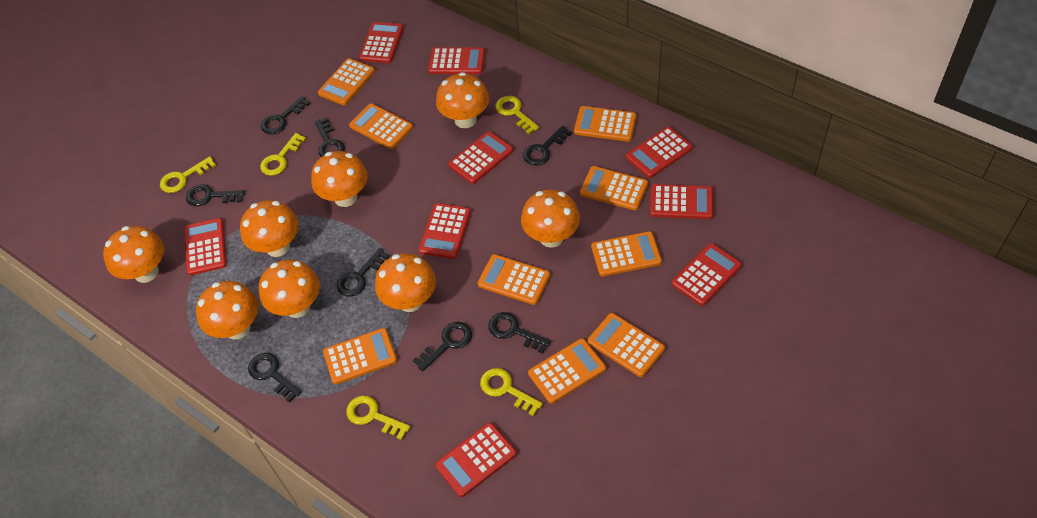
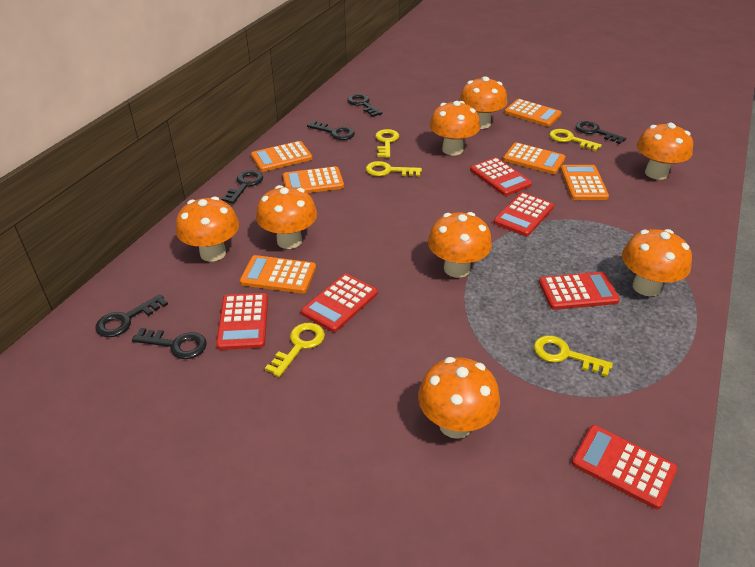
black key: [186,184,245,206] [248,353,301,403] [261,96,310,134] [315,117,345,157] [337,248,390,297] [413,322,472,371] [488,312,551,353] [523,126,572,166] = 8 -> [96,294,168,337] [132,328,207,359] [221,170,263,204] [307,120,355,140] [347,94,382,117] [576,121,626,144] = 6
orange calculator: [318,58,375,105] [323,328,397,384] [349,104,413,149] [478,254,550,305] [528,338,606,404] [574,106,636,142] [580,166,648,210] [588,313,665,377] [591,231,662,277] = 9 -> [240,255,316,294] [251,141,313,172] [283,166,344,193] [503,142,566,174] [504,99,562,127] [560,165,609,200] = 6
red calculator: [184,218,227,275] [359,22,404,63] [419,203,471,259] [428,47,485,74] [435,423,517,497] [448,131,513,184] [626,127,693,178] [650,184,713,219] [672,243,742,306] = 9 -> [216,293,268,350] [301,274,378,332] [470,157,532,196] [493,192,554,236] [539,272,620,310] [572,425,677,509] = 6

